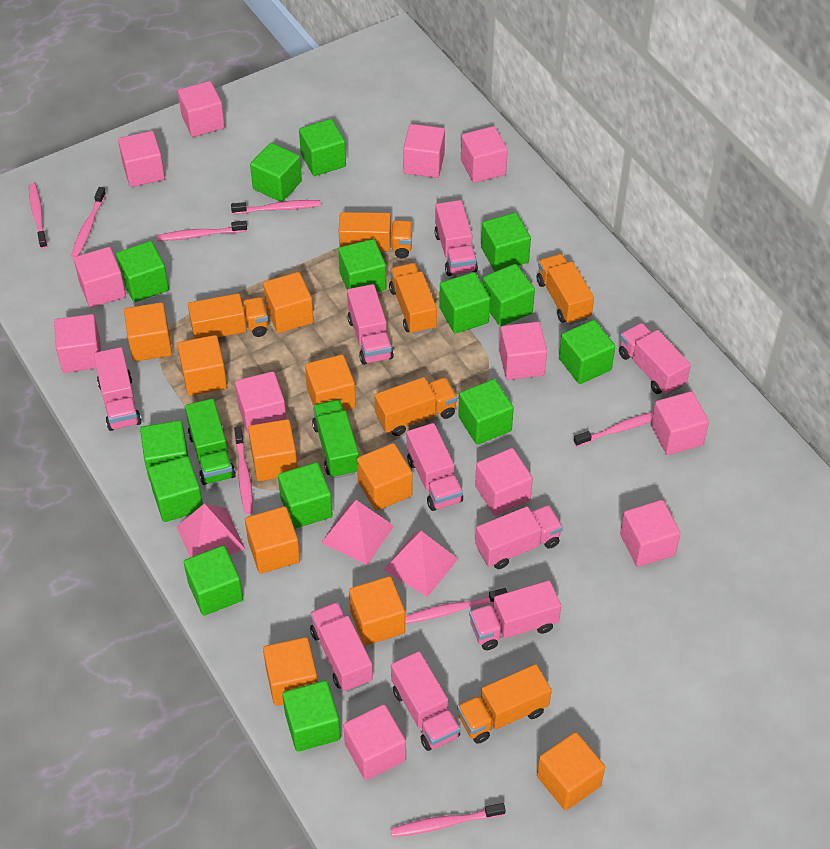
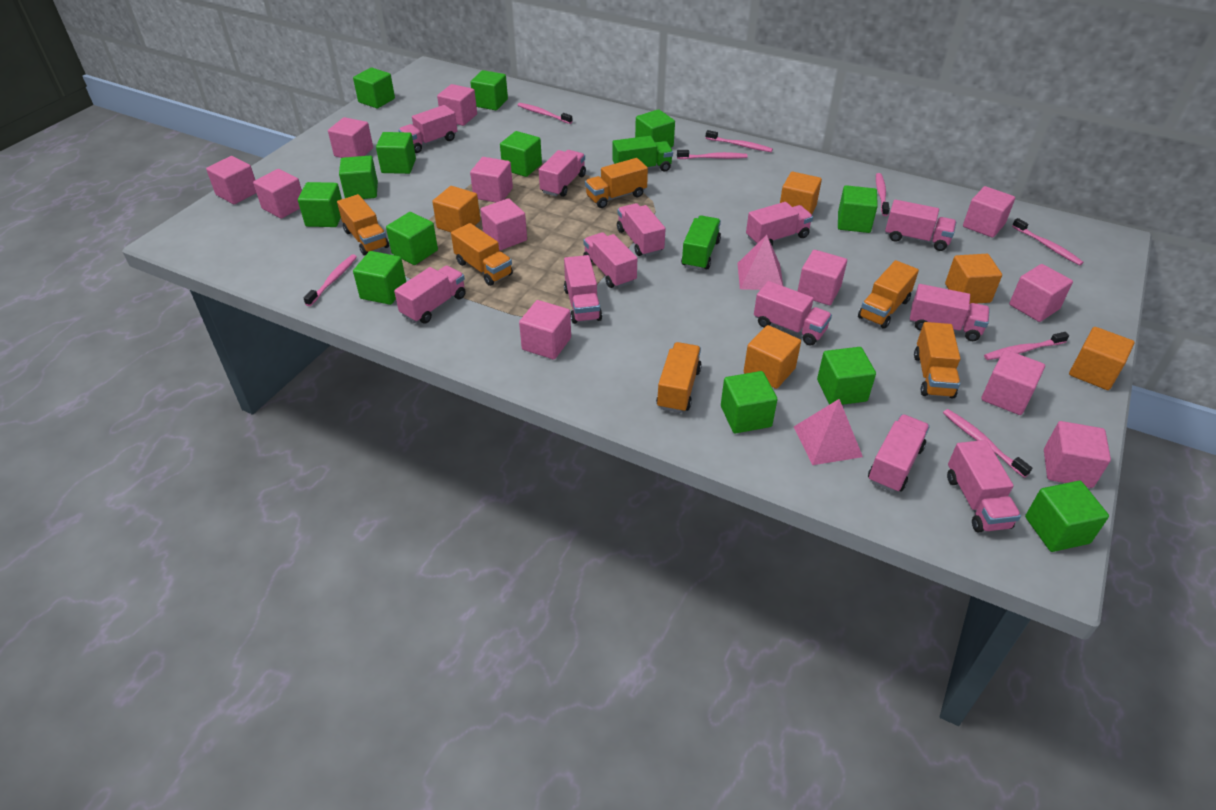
green cube: [116,241,169,302] [140,420,189,481] [148,456,203,522] [184,545,243,615] [250,143,302,202] [278,462,333,529] [282,680,341,752] [299,119,346,176] [338,239,387,292] [439,272,490,334] [458,379,514,445] [481,213,531,272] [483,264,535,326] [559,320,615,384] = 14 -> [298,182,342,227] [339,156,378,199] [353,68,395,108] [353,251,406,305] [376,132,416,174] [386,212,438,265] [470,70,508,110] [500,131,542,177] [635,109,675,147] [721,371,778,433] [817,347,876,405] [838,185,878,233] [1025,481,1109,552] = 13
orange cube: [124,302,172,361] [177,335,227,396] [245,506,300,573] [248,419,298,481] [263,272,314,333] [263,637,318,706] [305,354,356,411] [349,576,405,646] [357,443,413,511] [537,732,605,811] = 10 -> [432,186,480,232] [744,325,801,389] [780,172,822,214] [945,254,1002,304] [1069,327,1134,390] = 5
pink pyramid: [177,503,245,557] [321,500,394,565] [384,531,458,597] = 3 -> [737,235,783,290] [794,399,863,465] = 2
pink truck: [94,347,141,431] [310,602,373,692] [347,284,394,365] [391,651,460,751] [407,423,463,511] [434,200,478,276] [469,580,561,650] [475,505,563,569] [619,323,691,395] = 9 -> [394,265,466,323] [399,105,458,153] [539,150,586,197] [564,255,602,324] [583,232,637,288] [617,203,665,256] [746,202,813,245] [754,281,832,345] [868,414,930,492] [885,200,956,251] [910,284,990,341] [947,440,1021,532] = 12

